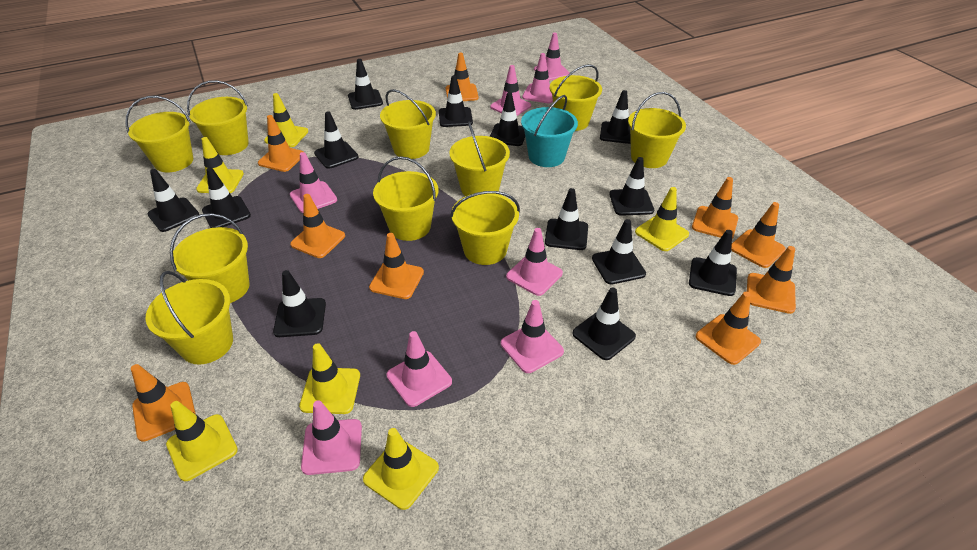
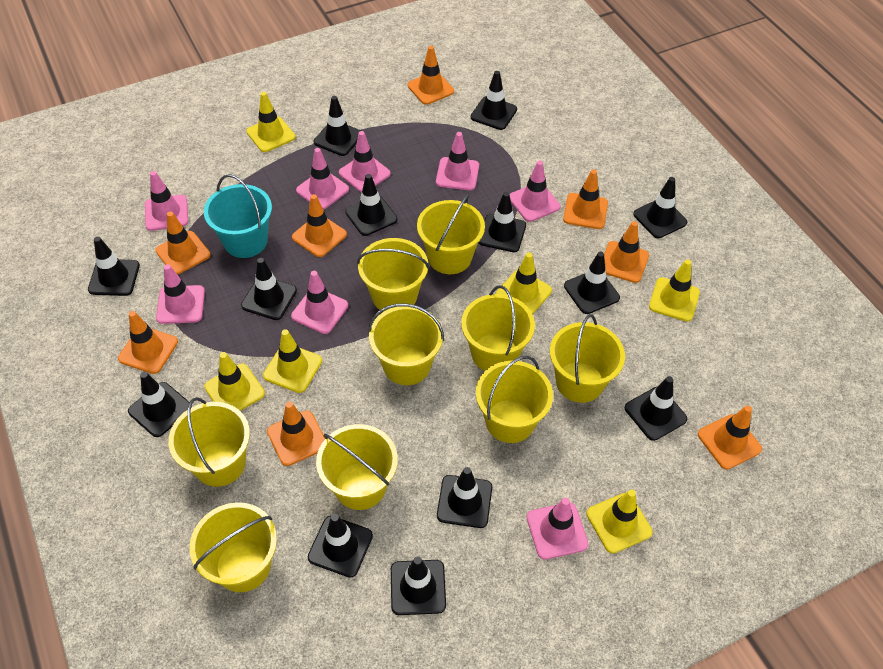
orange traffic cone: [131,364,196,442] [258,115,304,172] [290,194,345,258] [369,233,424,299] [446,52,479,101] [692,177,738,239] [696,292,761,365] [731,202,786,268] [747,246,796,314] = 9 -> [118,311,178,374] [155,211,211,275] [267,401,325,466] [292,194,347,257] [407,46,454,105] [563,170,608,229] [604,221,649,283] [698,405,762,470] = 8
yellow bucket: [125,96,193,173] [145,271,233,365] [170,213,250,303] [187,80,249,155] [373,156,438,241] [380,89,436,159] [449,122,510,196] [450,191,520,265] [550,64,602,131] [628,92,686,168] = 10 -> [168,397,250,487] [190,502,277,592] [316,424,398,510] [357,238,430,312] [368,303,444,385] [417,194,485,274] [461,285,535,371] [476,356,553,443] [550,314,625,403] = 9

